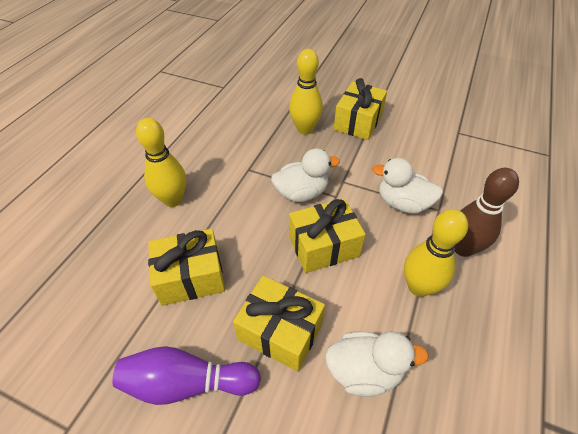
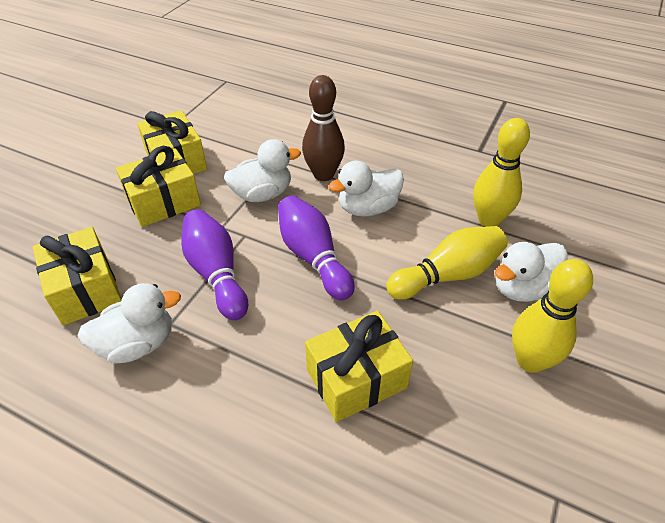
purple bowling pin: [112,346,261,405] = 1 -> [181,209,248,320] [278,196,355,300] = 2
white duck: [271,148,340,202] [325,331,429,397] [372,158,443,213] = 3 -> [78,283,181,364] [224,139,301,202] [328,161,404,217] [495,242,568,302] = 4

